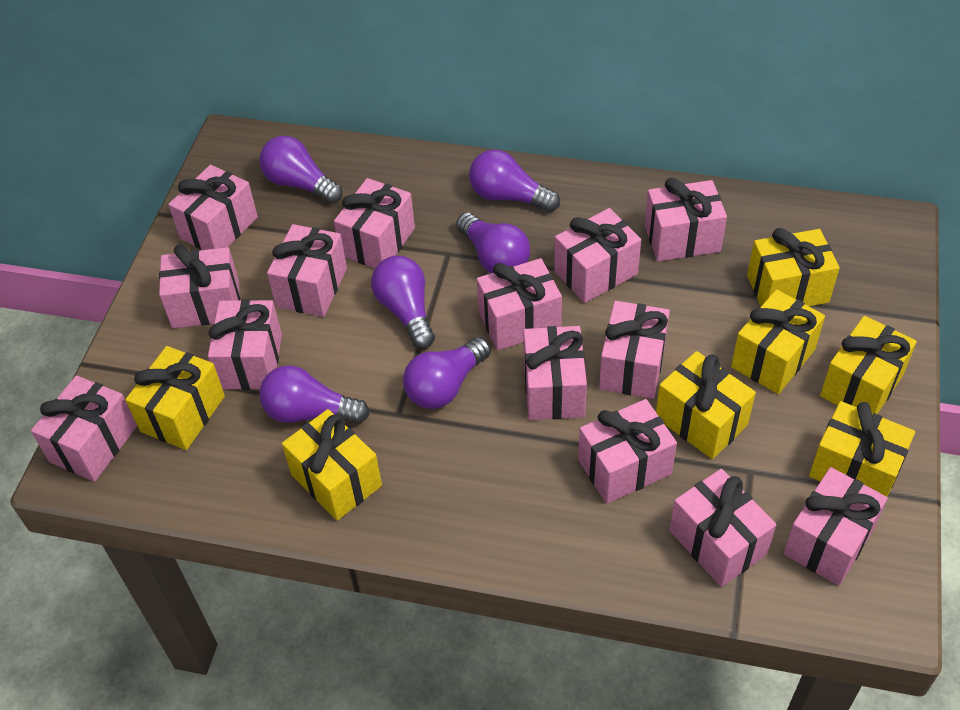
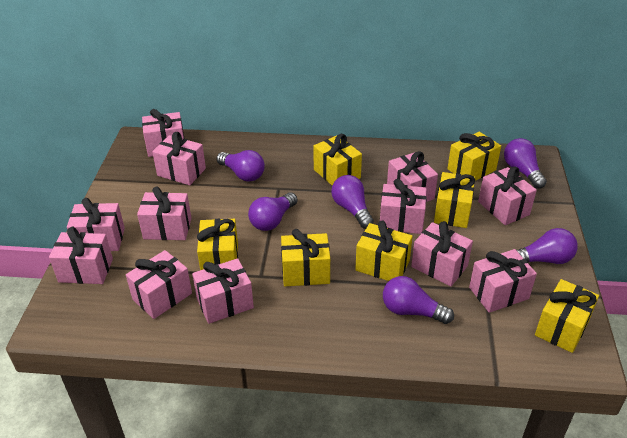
pink gift: [31,375,137,482] [159,244,240,329] [168,165,258,250] [208,299,282,390] [267,224,347,317] [334,178,415,268] [477,258,562,350] [524,326,587,420] [554,208,641,303] [578,399,677,504] [599,301,670,399] [645,178,727,261] [669,469,776,587] [783,467,888,586] = 14 -> [49,227,113,284] [67,198,125,251] [126,250,192,319] [137,186,191,240] [142,109,184,157] [152,132,206,185] [192,258,254,324] [380,179,427,234] [387,151,438,202] [411,221,473,286] [469,249,537,313] [478,167,537,225] = 12

